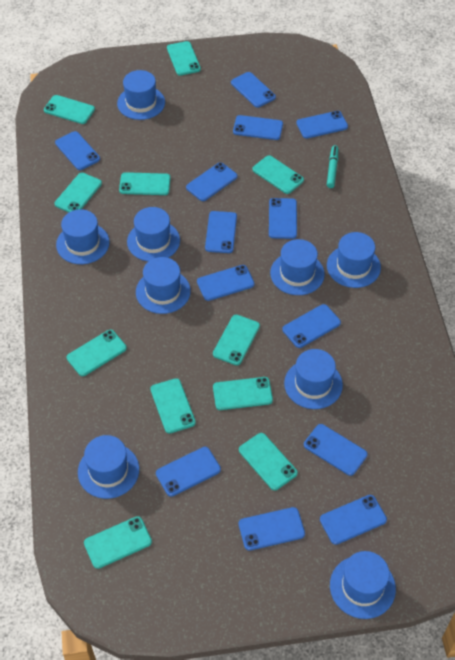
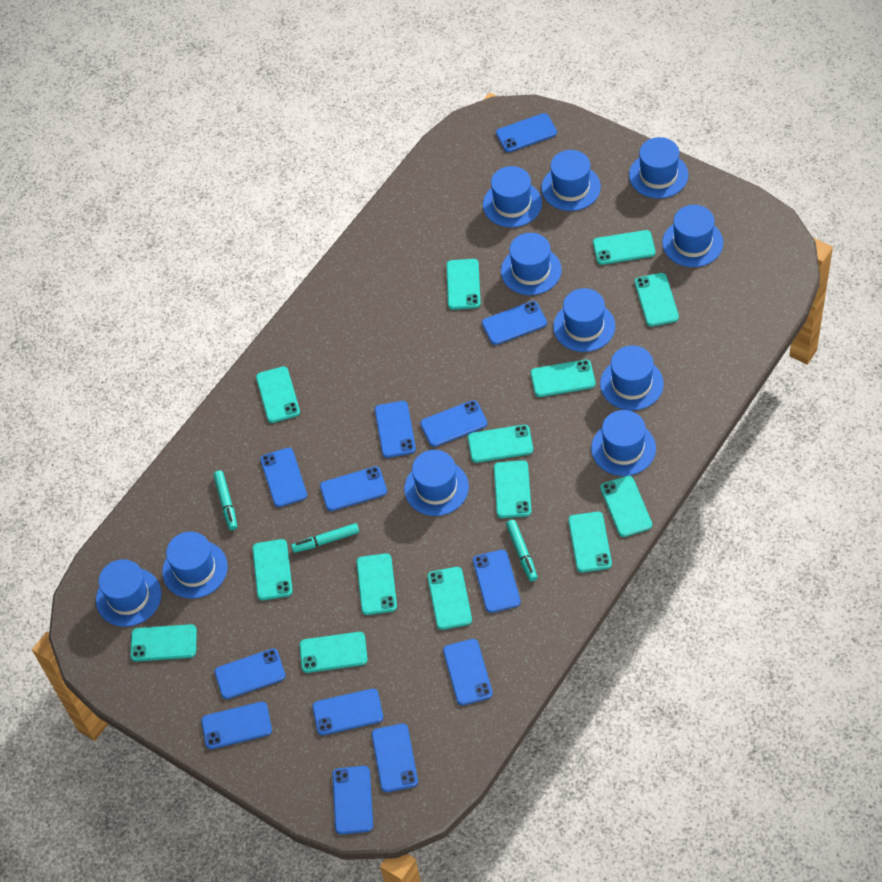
blue hat: [56,209,110,264] [78,435,139,499] [117,70,165,120] [127,207,180,262] [136,257,191,314] [270,239,325,295] [284,349,343,409] [327,232,381,288] [330,551,396,619] = 9 -> [96,559,161,627] [162,532,228,599] [404,450,469,516] [483,166,542,227] [501,233,561,295] [541,150,601,211] [553,288,615,352] [591,410,656,476] [600,346,664,410] [629,137,689,198] [662,205,723,267] = 11
turquoise marker: [327,145,338,188] = 1 -> [213,470,237,530] [291,523,359,553] [506,519,537,581] = 3
turquoise phone: [44,95,95,124] [54,173,102,212] [67,330,127,376] [84,516,152,569] [119,172,171,195] [150,378,196,433] [167,41,201,76] [213,315,260,365] [213,377,273,410] [239,433,298,490] [252,155,304,194] = 11 -> [130,624,197,662] [252,539,293,600] [256,366,300,423] [299,632,368,673] [357,553,397,615] [427,567,472,630] [446,259,481,310] [468,425,533,463] [494,460,532,518] [531,360,595,397] [568,512,612,572] [593,230,655,265] [600,476,652,537] [635,273,679,327] = 14

